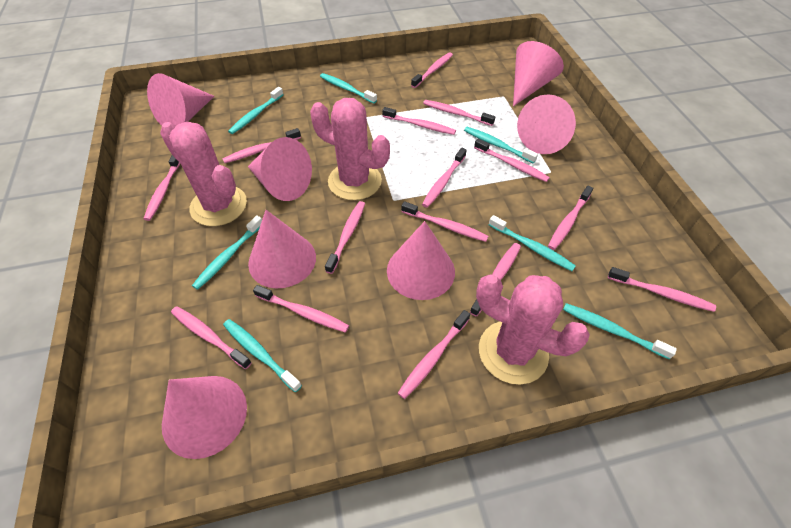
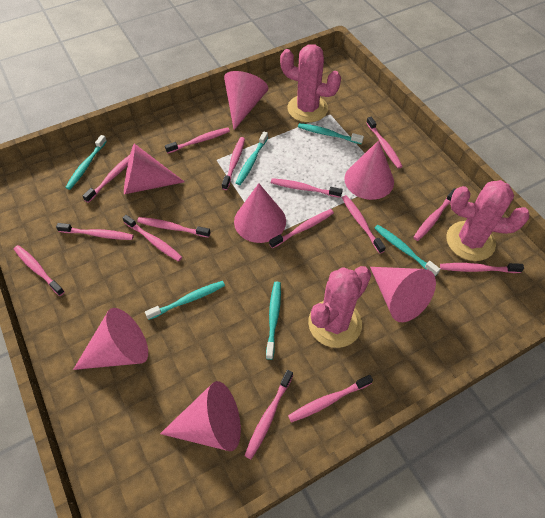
turquoise toothbrush: [192,215,262,290] [223,319,302,392] [228,87,284,134] [320,73,377,104] [464,127,538,163] [489,215,576,271] [563,303,677,359] = 7 -> [65,135,107,190] [145,281,225,320] [236,132,268,185] [266,282,281,360] [298,123,364,144] [374,225,441,276] = 6

